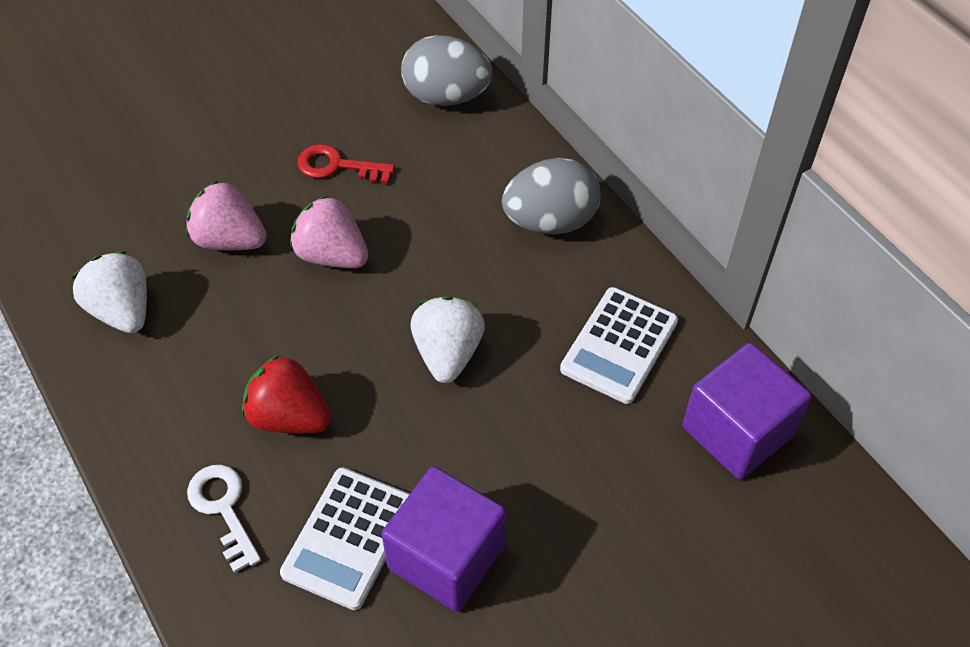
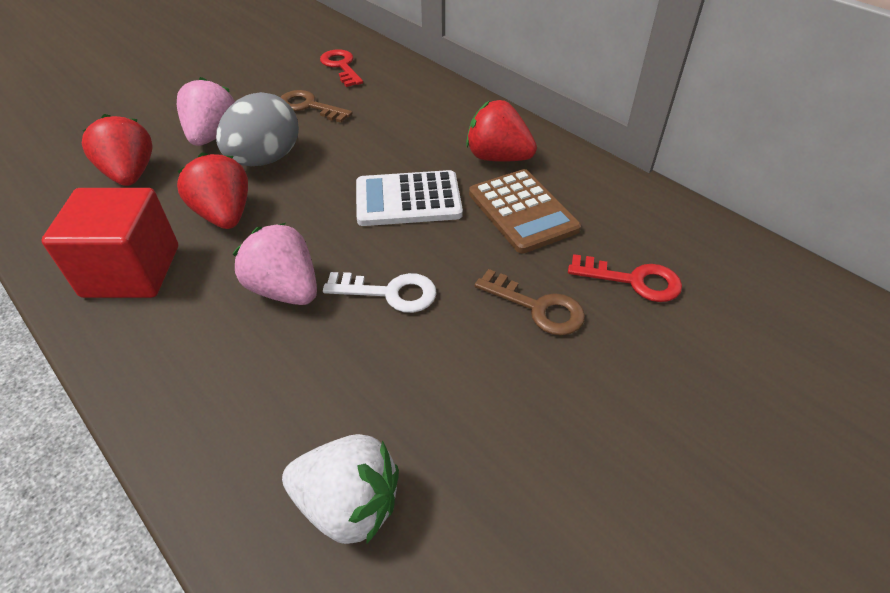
brown calculator: none = 0 -> [469,169,581,254] = 1
brown key: none = 0 -> [281,90,353,123] [475,269,585,336] = 2
grey egg: [401,35,493,106] [502,158,601,234] = 2 -> [216,92,299,166] = 1
purple cube: [381,466,506,612] [682,343,812,479] = 2 -> none = 0
red cube: none = 0 -> [41,188,178,298] = 1
red key: [297,144,395,184] = 1 -> [320,49,363,87] [568,254,682,302] = 2
red strawberry: [242,354,331,433] = 1 -> [82,114,153,186] [177,153,248,229] [466,100,537,162] = 3
white calculator: [280,467,410,610] [560,287,678,404] = 2 -> [356,170,463,226] = 1
white strawberry: [72,251,147,333] [411,296,485,383] = 2 -> [282,434,399,544] = 1

